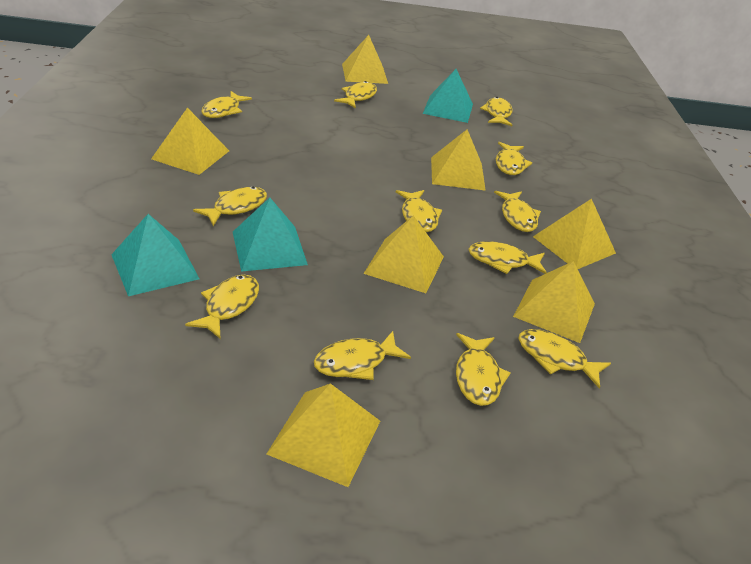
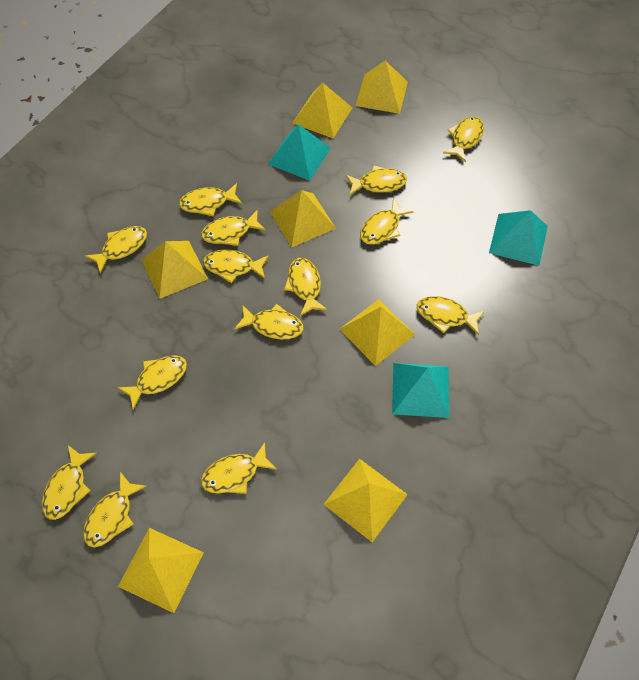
yellow fish: [185,275,259,339] [193,187,267,226] [201,91,252,118] [314,331,411,380] [334,81,377,108] [396,190,442,232] [456,333,511,406] [468,241,547,274] [480,97,512,126] [494,191,541,232] [496,142,532,175] [518,329,611,389] = 12 -> [42,445,97,520] [83,472,147,547] [85,226,147,273] [117,355,187,410] [179,183,242,216] [201,210,266,246] [201,442,277,494] [203,250,269,283] [234,304,303,340] [284,258,328,316] [345,165,407,196] [360,198,414,244] [417,296,485,335] [443,116,484,162] = 14

